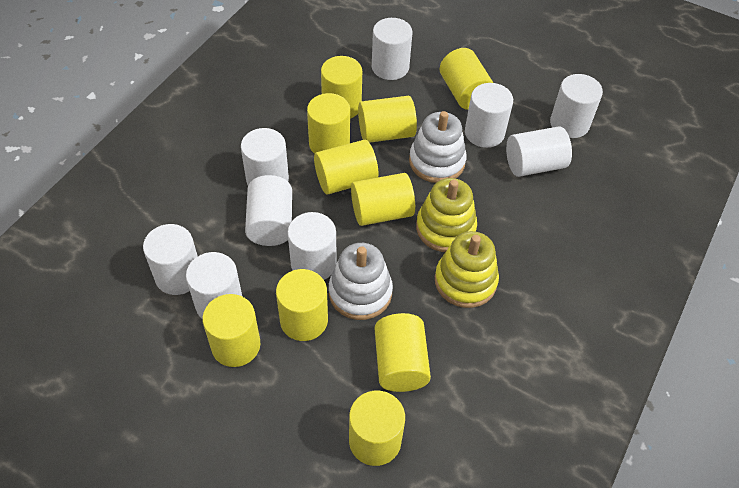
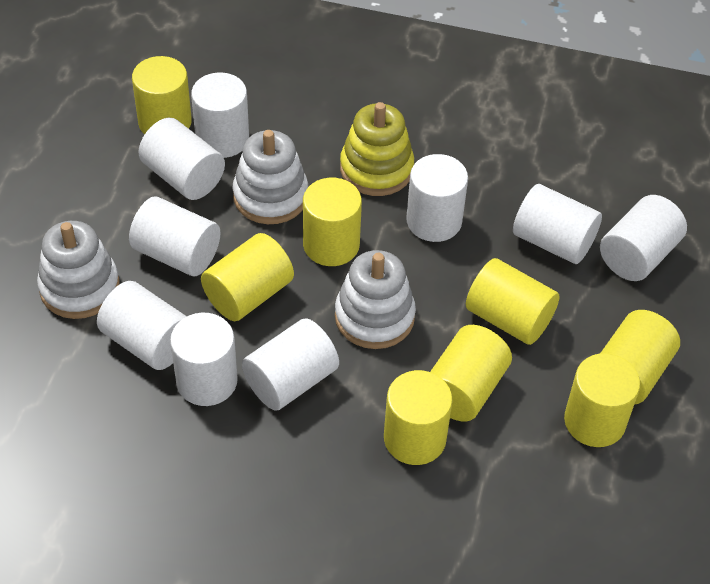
white stacking toy: [329,243,393,320] [409,111,467,183] = 2 -> [37,221,119,319] [232,130,308,224] [335,250,416,349] = 3
yellow cylinder: [202,294,260,367] [276,269,328,341] [307,93,350,154] [314,140,378,194] [321,56,362,119] [349,391,405,466] [351,173,415,226] [358,96,417,143] [375,313,431,392] [440,48,493,110] = 10 -> [132,56,192,134] [201,233,294,321] [303,178,362,266] [384,370,453,465] [430,325,512,422] [466,258,560,345] [564,353,640,447] [601,310,680,405] = 8
yellow stacking toy: [416,178,477,252] [435,231,499,308] = 2 -> [340,102,414,196] = 1

